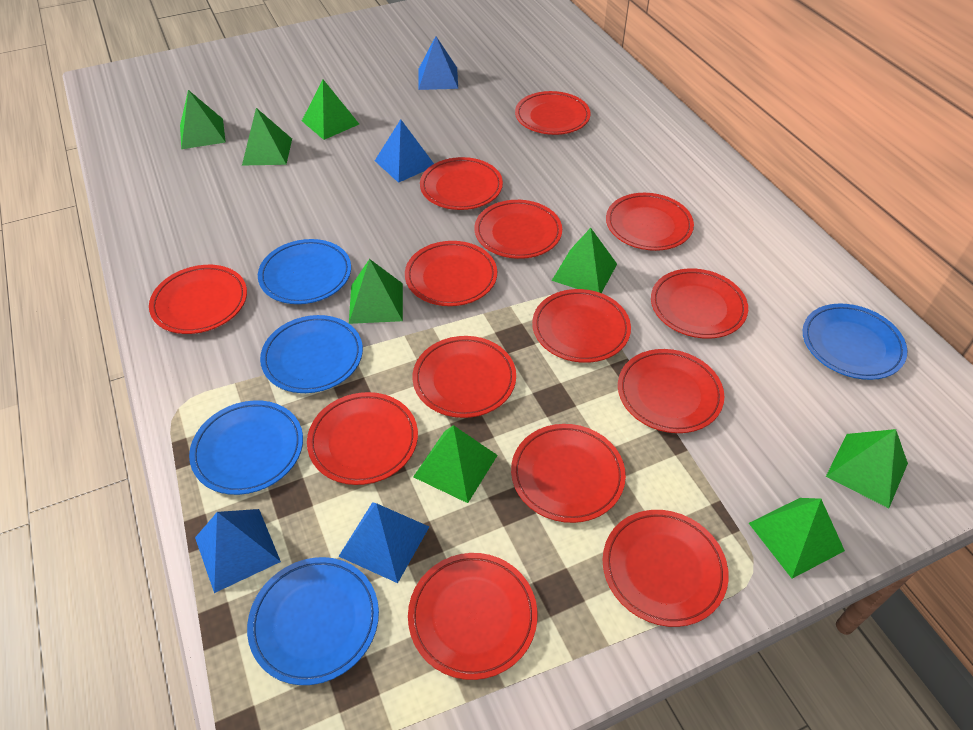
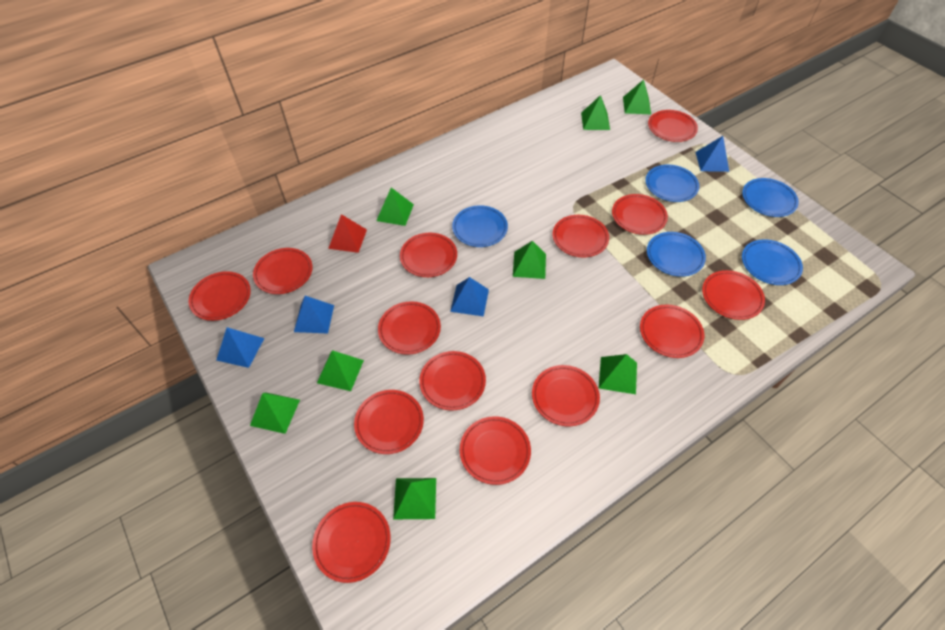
red pyramid: none = 0 -> [328,214,367,253] = 1

